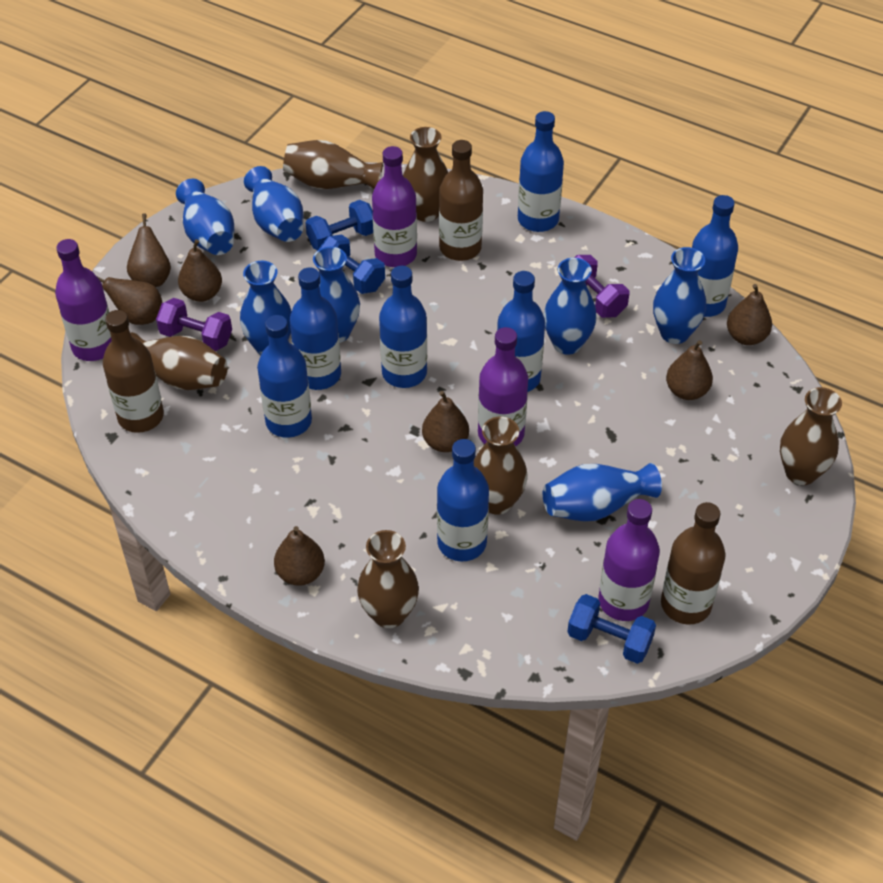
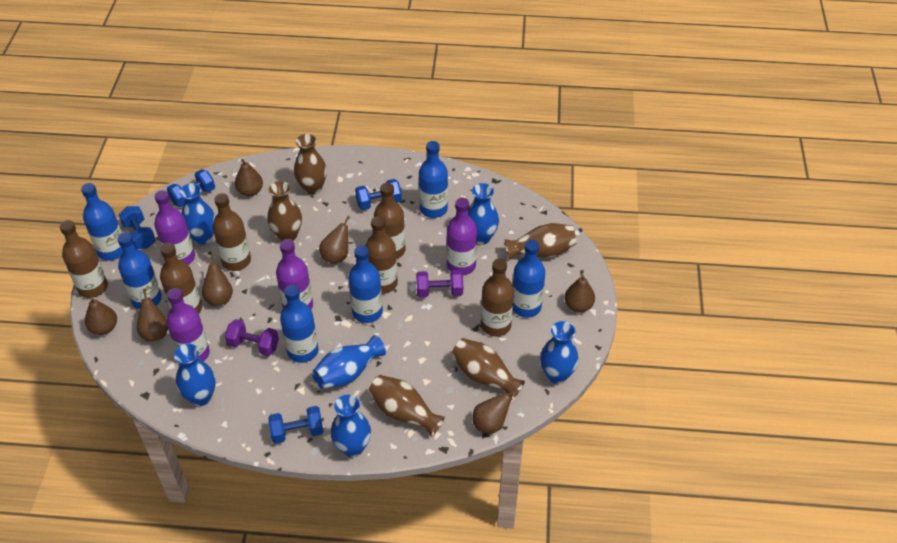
blue bottle: [257,315,312,438] [290,268,341,390] [379,266,427,388] [437,439,489,561] [497,271,545,392] [518,111,564,232] [692,195,738,317] = 7 -> [81,183,123,261] [117,232,162,310] [280,285,318,363] [348,245,383,323] [419,141,448,218] [512,240,545,317] = 6
blue dumbbell: [305,200,373,250] [318,235,385,294] [567,594,656,664] = 3 -> [118,206,156,249] [167,169,215,207] [268,406,324,444] [355,179,402,210] = 4
blue vase: [176,179,234,255] [240,261,292,355] [244,166,303,242] [313,247,360,343] [543,258,597,355] [543,463,662,521] [653,247,706,344] = 7 -> [174,343,216,406] [179,183,216,245] [312,335,386,389] [331,394,371,457] [468,183,499,245] [540,321,578,384] = 6
brown bottle: [103,310,164,433] [439,140,483,261] [661,502,725,624] = 3 -> [60,220,108,298] [160,243,202,314] [213,193,251,271] [365,216,398,294] [374,183,406,259] [481,259,514,336] = 6
brown vase: [130,332,227,390] [283,140,383,189] [357,530,419,628] [403,127,448,222] [474,416,527,515] [780,387,842,485] = 6 -> [268,181,302,241] [294,134,327,195] [368,375,445,437] [451,338,525,400] [505,223,577,260] = 5

